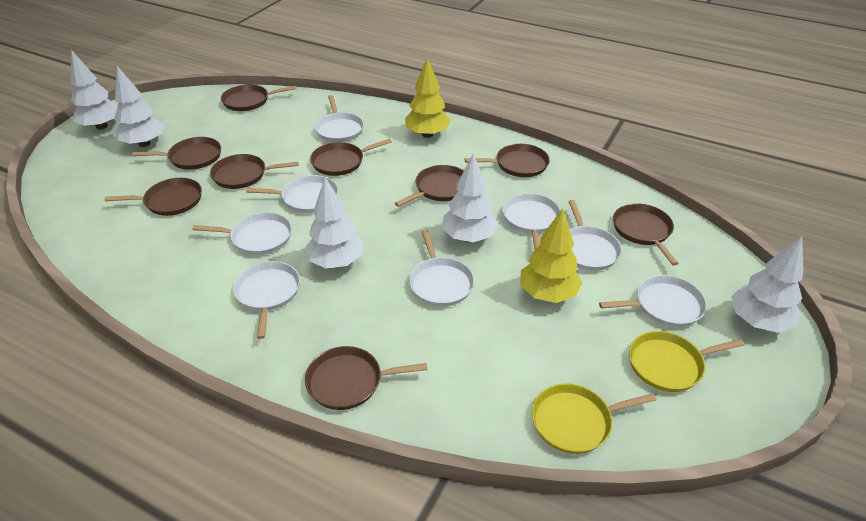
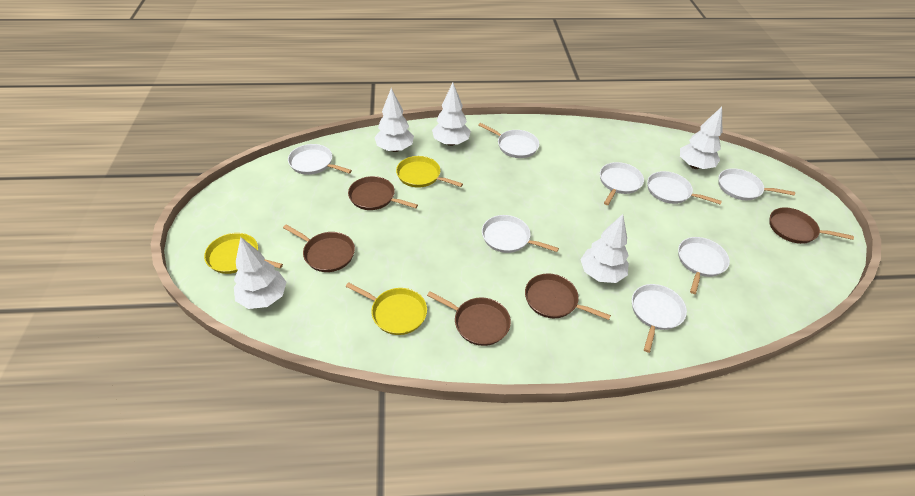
brown pan: [105,178,202,216] [132,137,221,170] [210,154,298,189] [221,84,296,111] [305,346,427,410] [310,139,392,176] [395,165,464,207] [465,144,550,177] [613,203,679,266] = 9 -> [283,224,355,272] [348,176,418,210] [427,291,511,346] [525,273,611,320] [769,208,854,244] = 5
yellow pan: [532,383,657,454] [629,331,744,392] = 2 -> [204,233,283,274] [345,282,427,335] [396,156,463,188] = 3
yellow tree: [405,58,451,138] [520,208,582,303] = 2 -> none = 0

